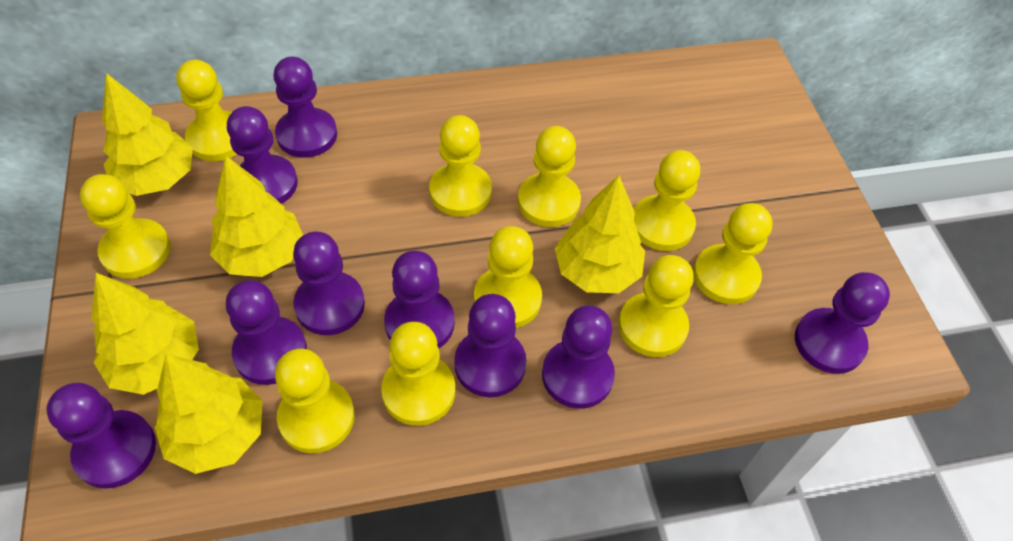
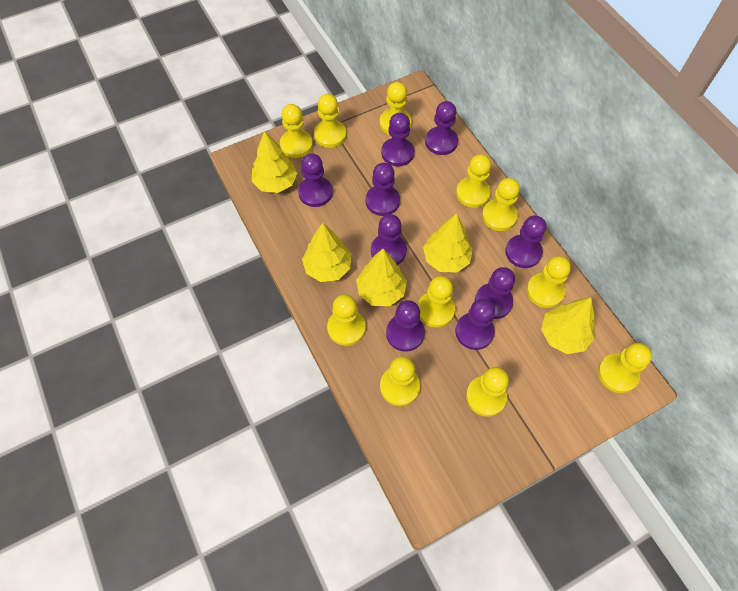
yellow pawn: [80,174,171,279] [176,60,237,161] [275,349,355,453] [381,322,455,426] [429,115,492,217] [474,226,542,328] [518,126,581,227] [618,255,694,357] [634,150,700,251] [693,203,773,304] = 10 -> [280,104,313,158] [314,94,346,148] [327,294,366,346] [380,82,412,135] [380,356,420,406] [418,276,455,328] [456,154,491,208] [466,367,509,417] [482,178,520,231] [527,256,571,308] [598,343,652,393] = 11

